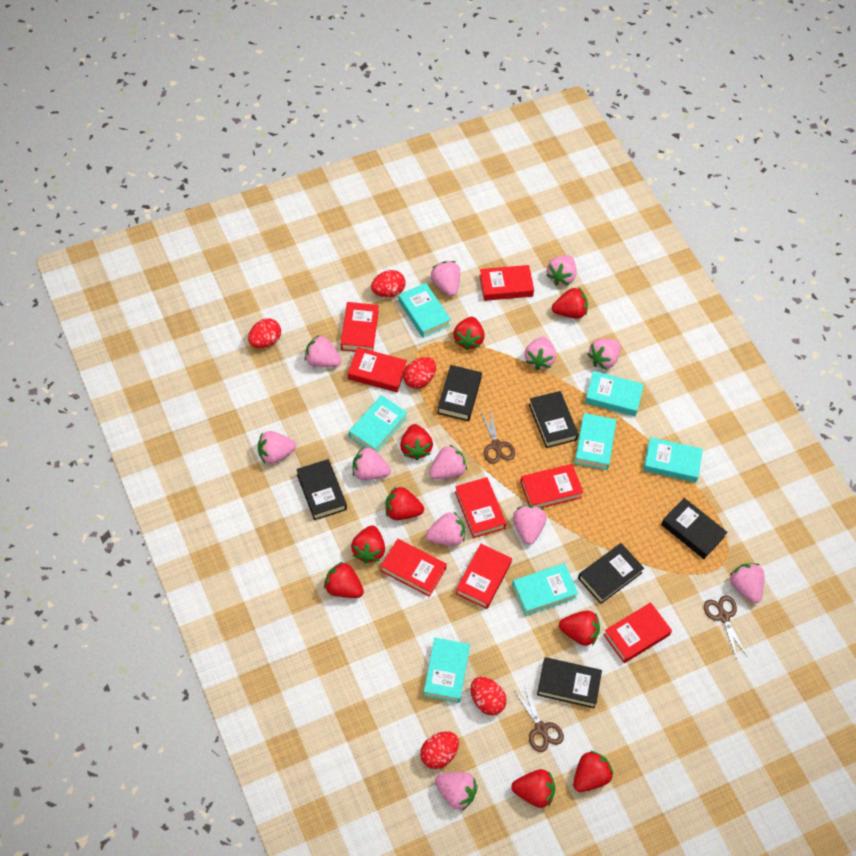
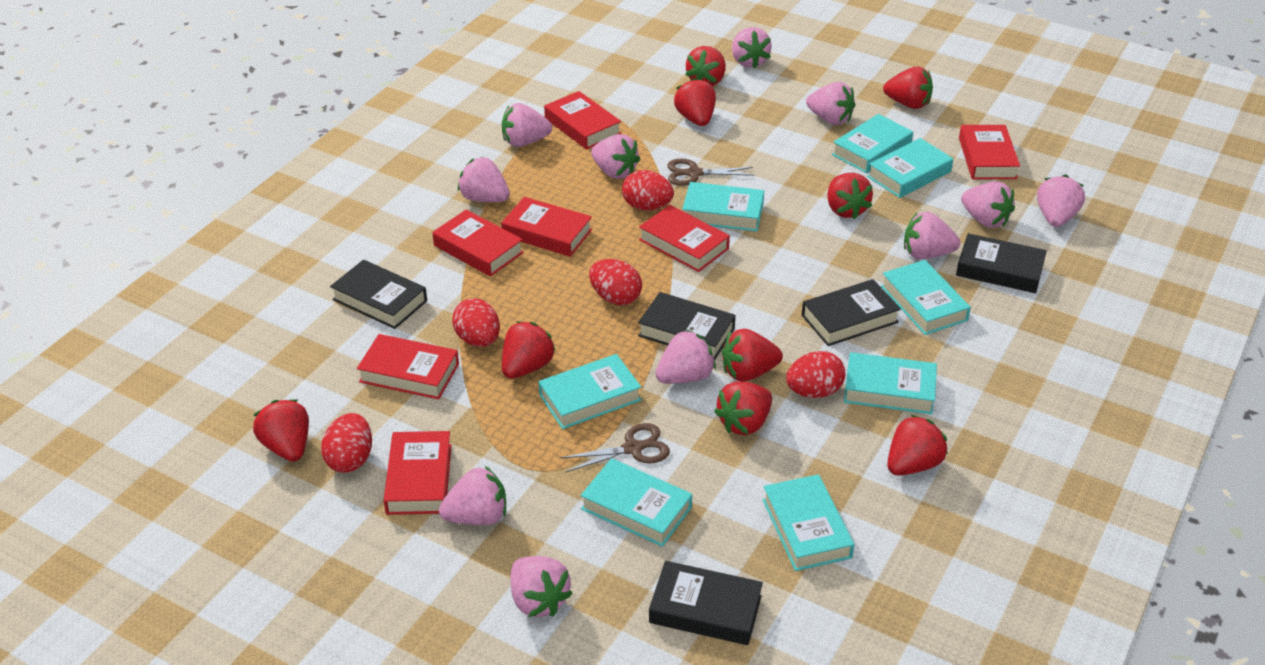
black book: [296,459,347,520] [437,365,482,421] [529,391,579,448] [537,657,602,708] [578,543,644,604] [661,498,727,559] = 6 -> [330,260,427,329] [638,292,736,360] [649,561,763,645] [802,279,901,346] [956,233,1047,293] = 5
brown scissors: [480,409,515,464] [514,684,564,752] [704,595,747,659] = 3 -> [560,423,670,472] [667,159,754,186] = 2
pink strawberry: [258,431,296,464] [305,335,341,367] [353,447,391,480] [426,511,465,546] [429,445,467,479] [431,261,460,296] [435,772,478,811] [513,505,547,545] [525,337,556,370] [546,255,576,286] [587,339,621,370] [729,563,764,603] = 12 -> [439,466,506,525] [458,157,510,202] [502,103,552,147] [511,556,573,617] [591,134,640,179] [656,329,716,384] [732,27,772,69] [806,82,855,125] [904,212,960,259] [961,181,1015,228] [1037,175,1085,227] = 11
red book: [341,302,379,352] [348,347,407,392] [381,539,447,597] [455,477,506,538] [456,544,512,609] [479,265,534,301] [520,464,584,508] [603,602,672,663] = 8 -> [357,334,459,399] [383,431,452,515] [432,210,524,277] [501,197,592,257] [544,91,621,150] [639,205,730,272] [959,125,1020,179] = 7
turquoise book: [349,395,408,452] [398,283,451,338] [423,638,470,703] [512,563,579,616] [575,413,616,470] [585,371,644,416] [643,437,703,483] = 7 -> [539,354,641,429] [580,458,692,547] [682,182,764,232] [762,474,854,571] [832,114,913,173] [844,352,937,414] [867,138,953,198] [881,260,971,335] = 8

